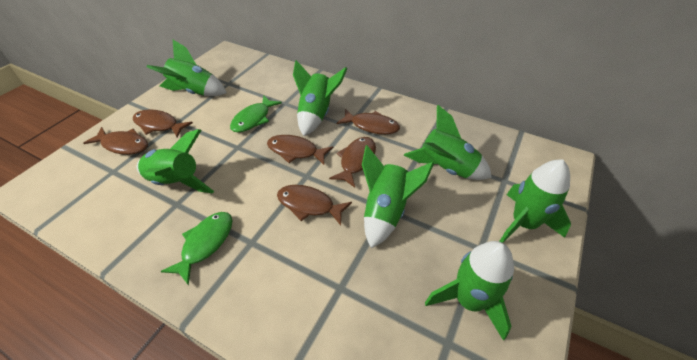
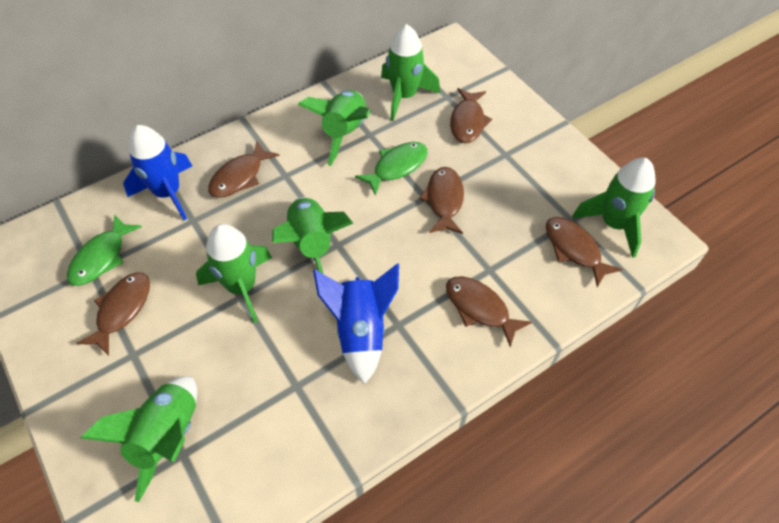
blue rocket: none = 0 -> [123,125,192,220] [313,263,399,384] = 2
green rocket: [137,129,214,194] [147,40,227,96] [293,60,347,136] [362,145,434,248] [404,105,492,180] [425,241,514,341] [499,160,571,243] = 7 -> [81,376,197,502] [196,224,272,323] [272,197,353,274] [298,90,371,166] [381,24,440,121] [572,158,656,258] = 6

